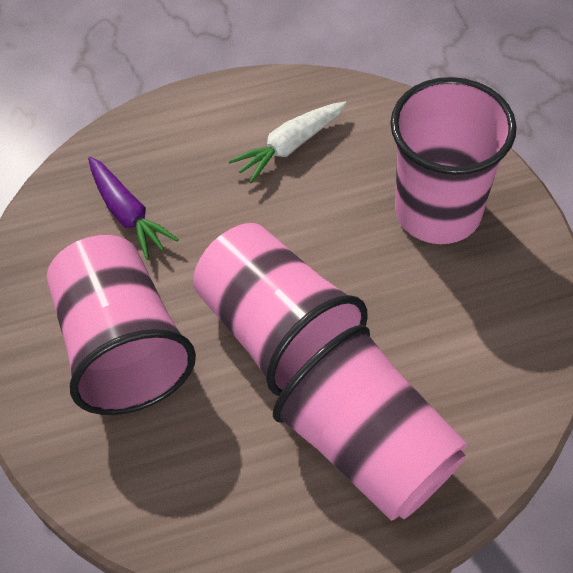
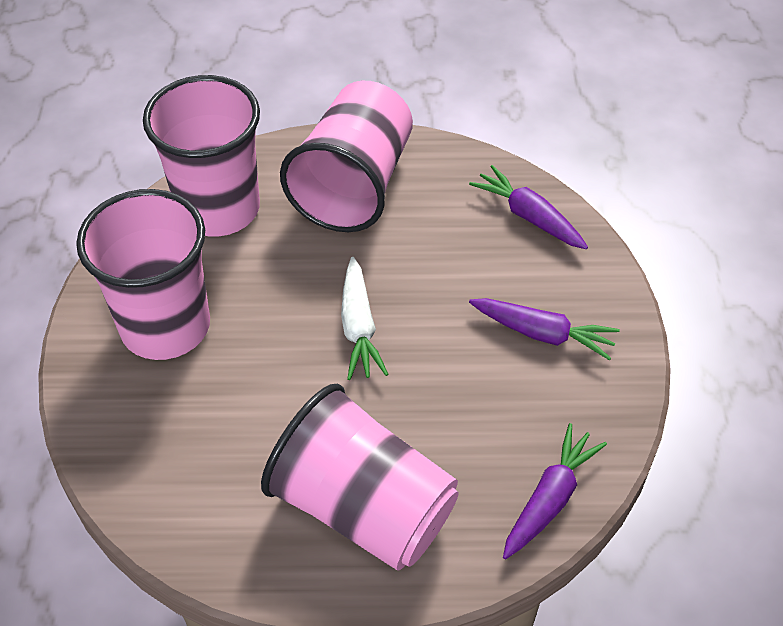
purple carrot: [88,157,179,260] = 1 -> [469,165,588,249] [469,298,620,361] [503,423,607,559] = 3

